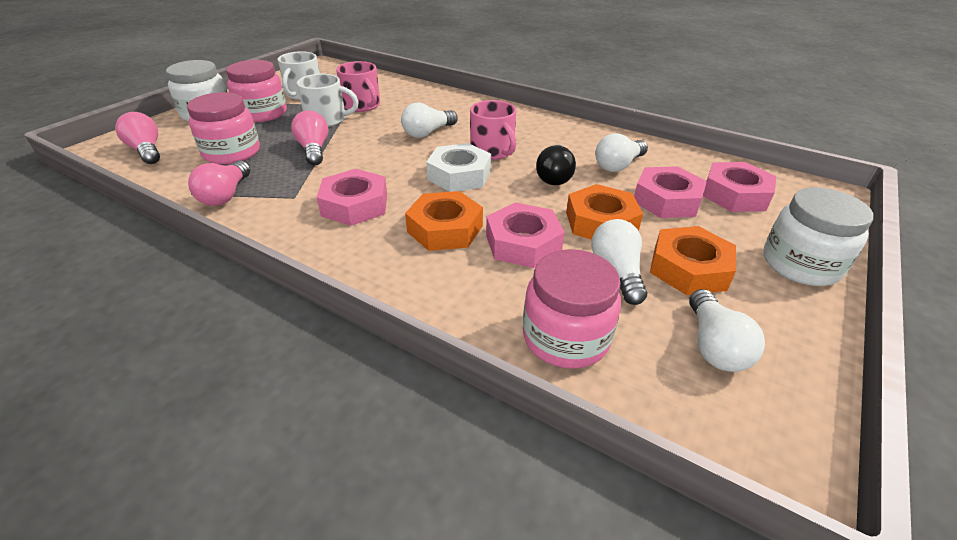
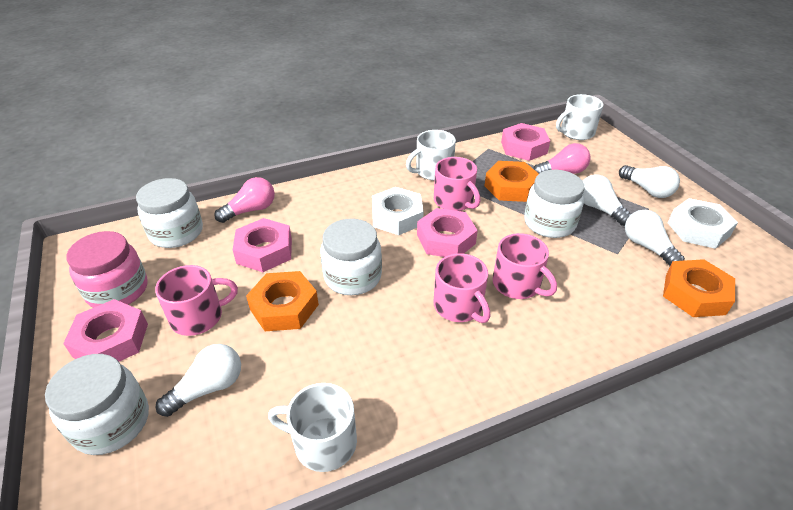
black light bulb: [536,145,576,185] = 1 -> none = 0
pink jar: [187,92,260,165] [226,60,287,122] [523,249,621,369] = 3 -> [66,231,148,308] = 1
pink light bulb: [115,112,160,164] [188,160,250,206] [291,111,328,165] = 3 -> [214,177,275,223] [533,143,591,174] = 2
pink mug: [336,61,380,112] [470,100,516,160] = 2 -> [155,265,238,336] [434,157,480,211] [434,253,490,323] [493,233,557,299] = 4
white jar: [166,60,227,122] [763,187,874,286] = 2 -> [45,354,149,455] [136,178,203,248] [320,218,382,295] [524,170,584,238] = 4
white mug: [278,51,320,100] [297,74,359,127] = 2 -> [268,383,357,472] [406,130,456,181] [556,94,603,140] = 3
white nut: [426,143,491,192] = 1 -> [372,187,423,235] [668,198,738,249] = 2

